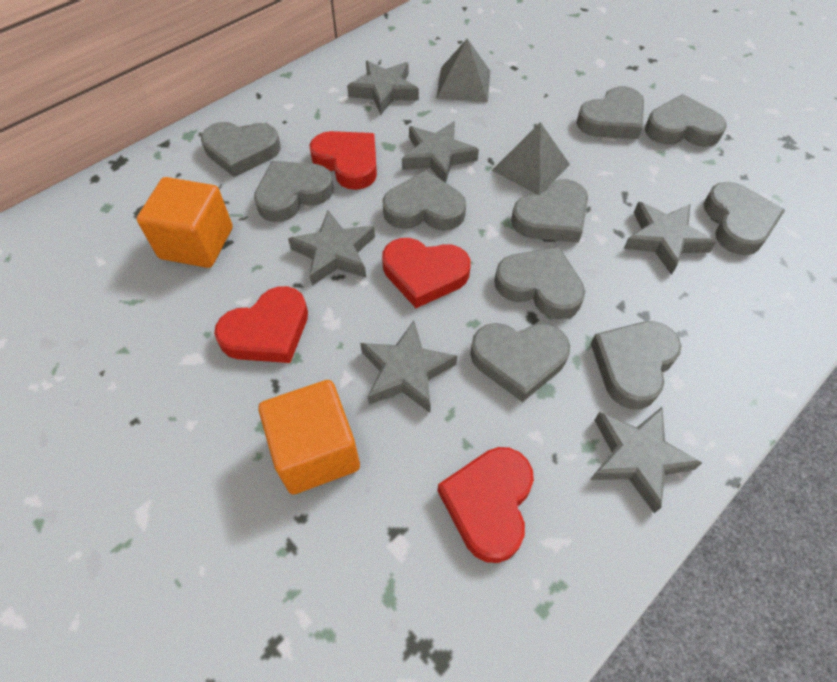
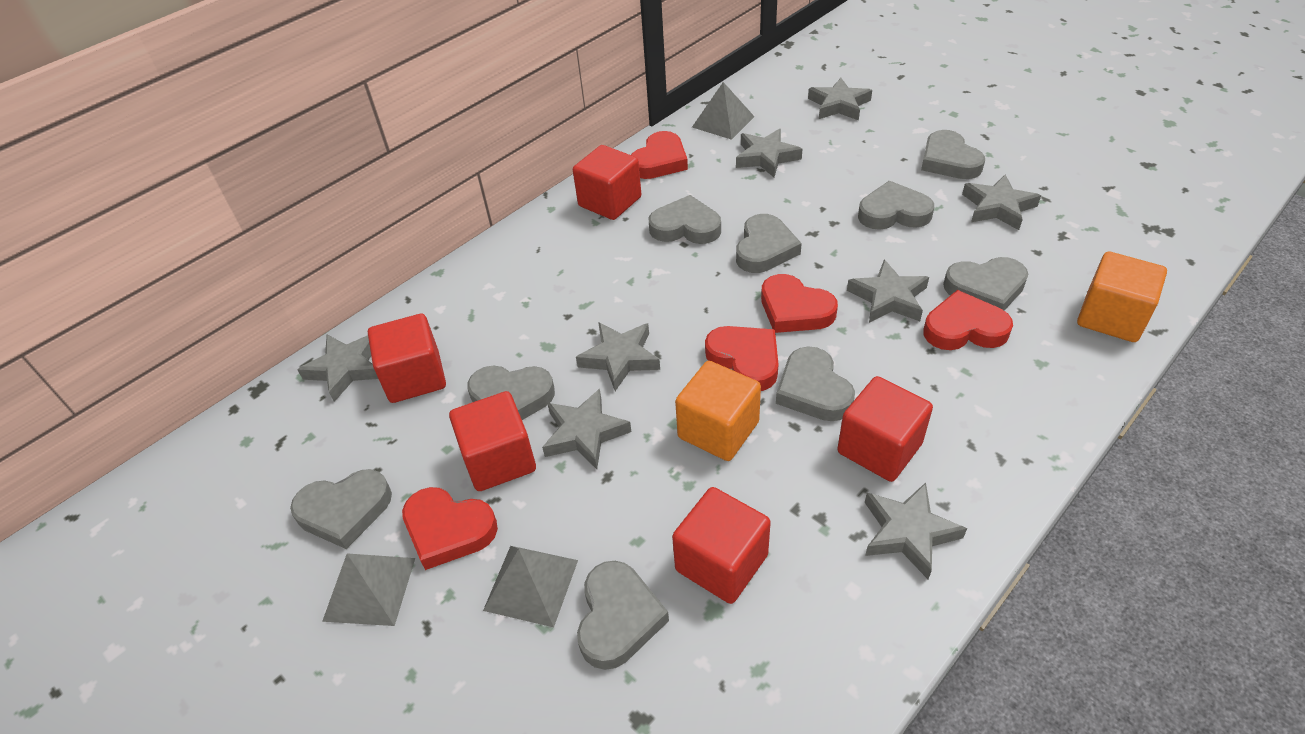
grey heart: [201,122,281,177] [254,161,333,222] [382,170,466,231] [470,323,570,402] [494,247,585,319] [511,179,588,243] [576,86,644,139] [591,321,681,409] [645,94,726,147] [704,182,785,255] = 10 -> [290,469,392,549] [467,365,555,420] [577,561,669,670] [649,195,721,244] [736,214,802,273] [776,346,855,421] [858,181,934,230] [921,130,985,179] [943,257,1028,310] = 9
grey pyramid: [436,39,490,102] [492,122,570,195] = 2 -> [322,553,415,626] [483,546,578,627] [692,82,755,140] = 3
grey star: [288,210,375,286] [347,60,419,115] [360,321,457,413] [402,121,479,182] [590,407,702,514] [624,202,716,275] = 6 -> [297,335,378,402] [542,389,631,469] [576,322,660,391] [736,129,802,177] [808,78,872,121] [847,260,929,323] [865,483,967,579] [962,175,1041,230] = 8
red cube: none = 0 -> [368,314,446,403] [449,391,536,491] [573,145,641,220] [672,487,771,604] [837,376,933,482] = 5
red heart: [214,286,308,363] [309,131,377,190] [382,238,471,308] [438,447,534,563] = 4 -> [402,487,498,570] [631,131,688,179] [705,326,778,391] [761,274,838,333] [923,290,1013,350] = 5

